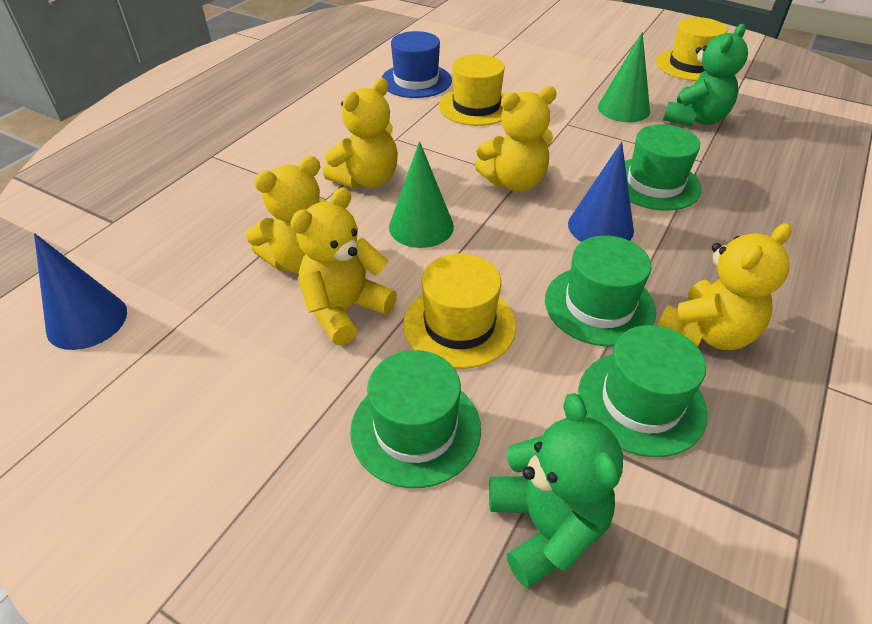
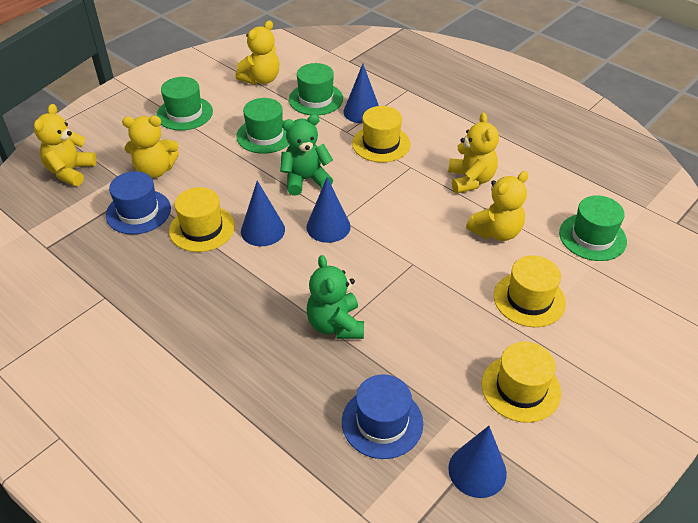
blue cone: [34,233,127,350] [568,142,634,242] = 2 -> [241,181,285,246] [306,177,351,243] [343,64,379,123] [448,426,507,498] = 4
blue hat: [381,31,452,98] = 1 -> [106,171,171,235] [342,374,423,459] = 2
green cone: [389,141,454,248] [598,32,650,122] = 2 -> none = 0
yellow hat: [403,254,516,369] [439,54,505,126] [656,17,728,81] = 3 -> [169,187,235,252] [352,106,411,162] [481,341,561,423] [494,255,566,327] = 4

